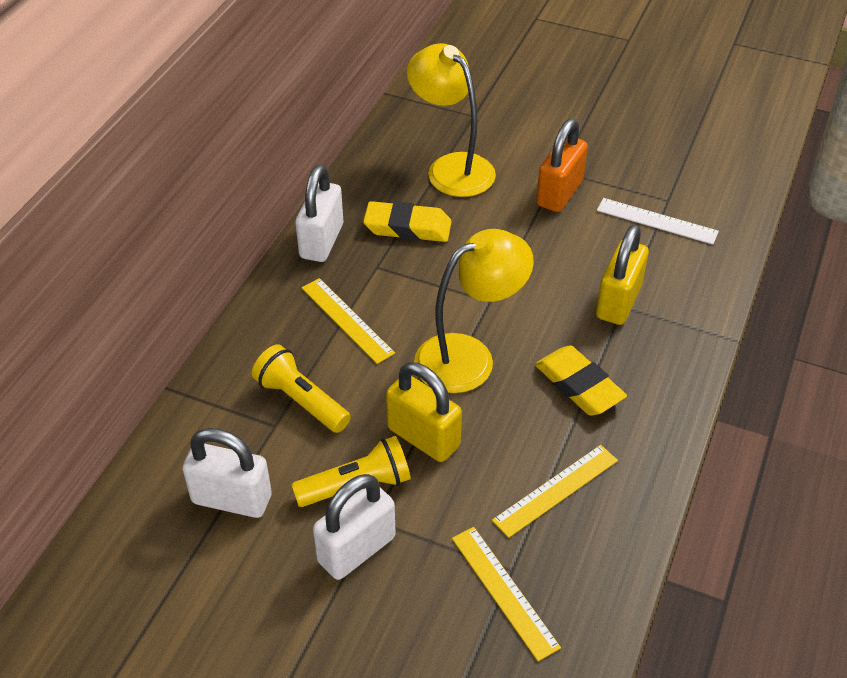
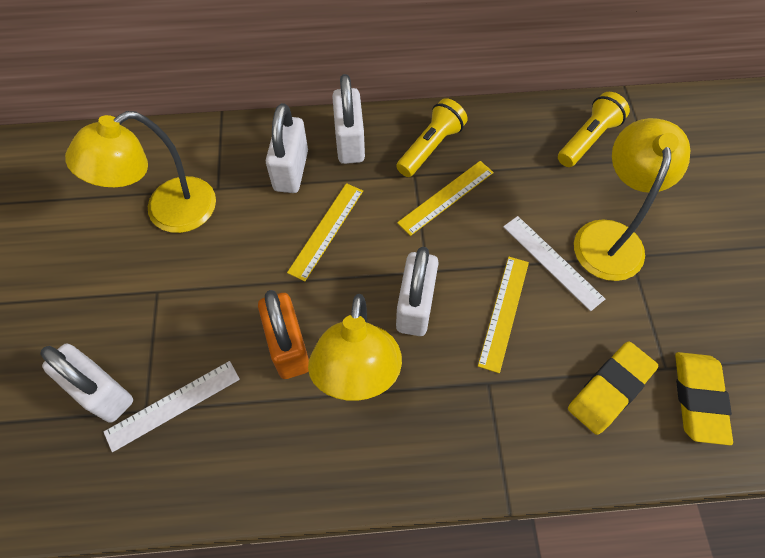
white padlock: [182,428,272,518] [295,165,343,262] [313,474,396,580] = 3 -> [40,344,133,422] [266,103,308,193] [332,74,365,164] [396,247,438,336] = 4
white ruler: [597,198,719,245] = 1 -> [104,361,240,452] [503,216,605,311] = 2
yellow lamp: [407,43,496,197] [414,229,534,393] = 2 -> [65,111,216,233] [308,294,402,401] [574,118,690,281] = 3
yellow padlock: [386,362,462,462] [596,224,649,325] = 2 -> none = 0

